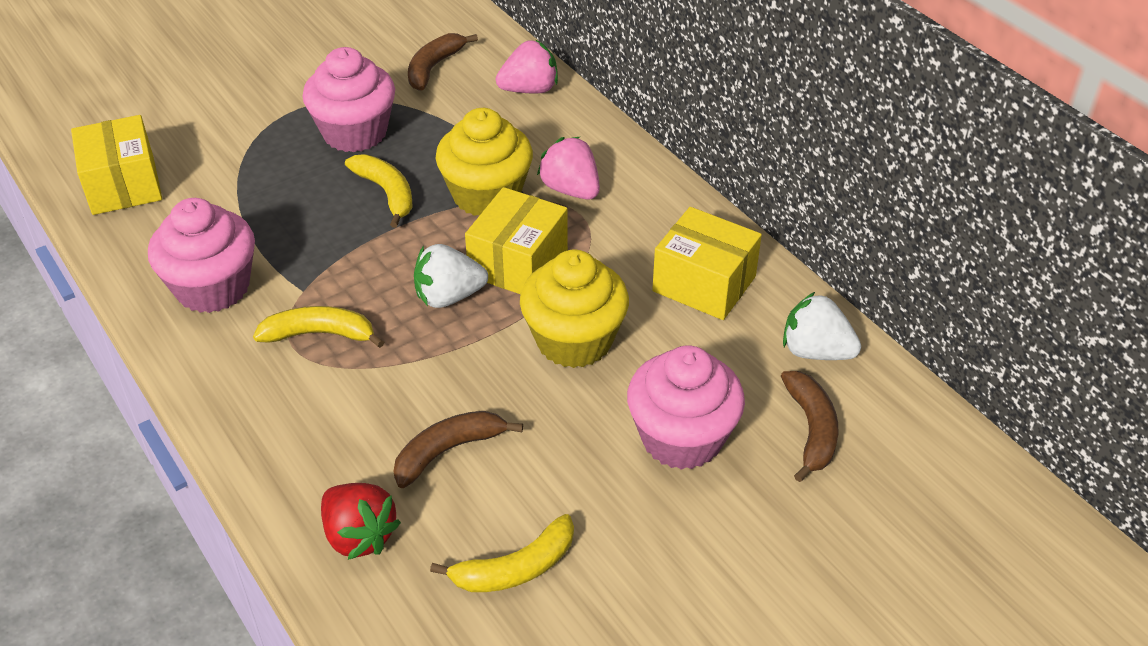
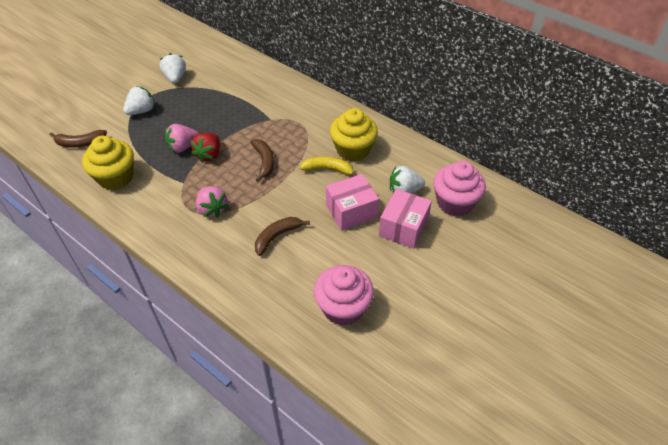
pink box: none = 0 -> [326,174,379,231] [379,189,432,249] = 2
pink cupcake: [148,198,255,313] [302,47,395,152] [627,345,745,470] = 3 -> [314,265,374,326] [433,161,486,217] = 2
white strawberry: [414,244,488,308] [783,292,861,360] = 2 -> [123,86,155,115] [160,53,186,83] [390,166,425,194] = 3
yellow banana: [253,306,384,348] [345,154,413,228] [430,514,574,592] = 3 -> [300,156,357,177] = 1
yellow box: [71,115,162,215] [465,187,568,294] [652,207,762,320] = 3 -> none = 0

